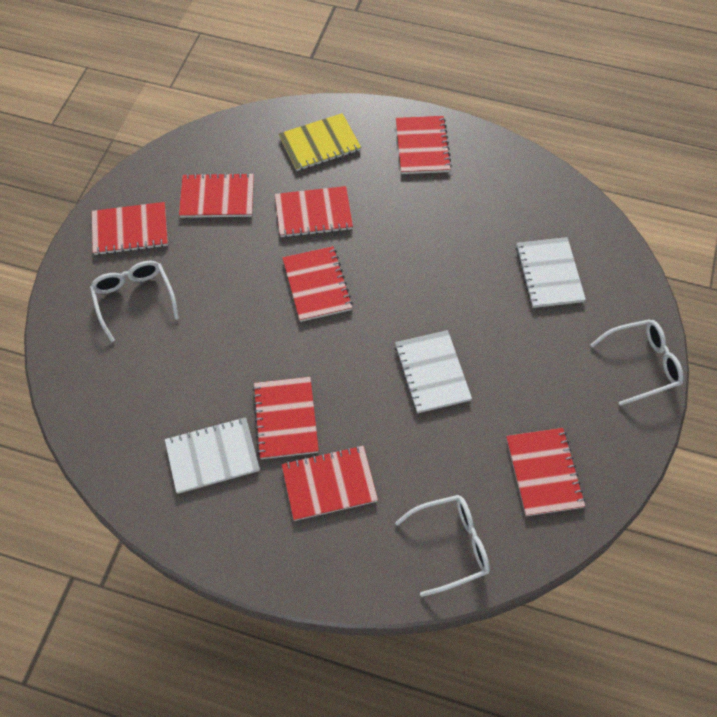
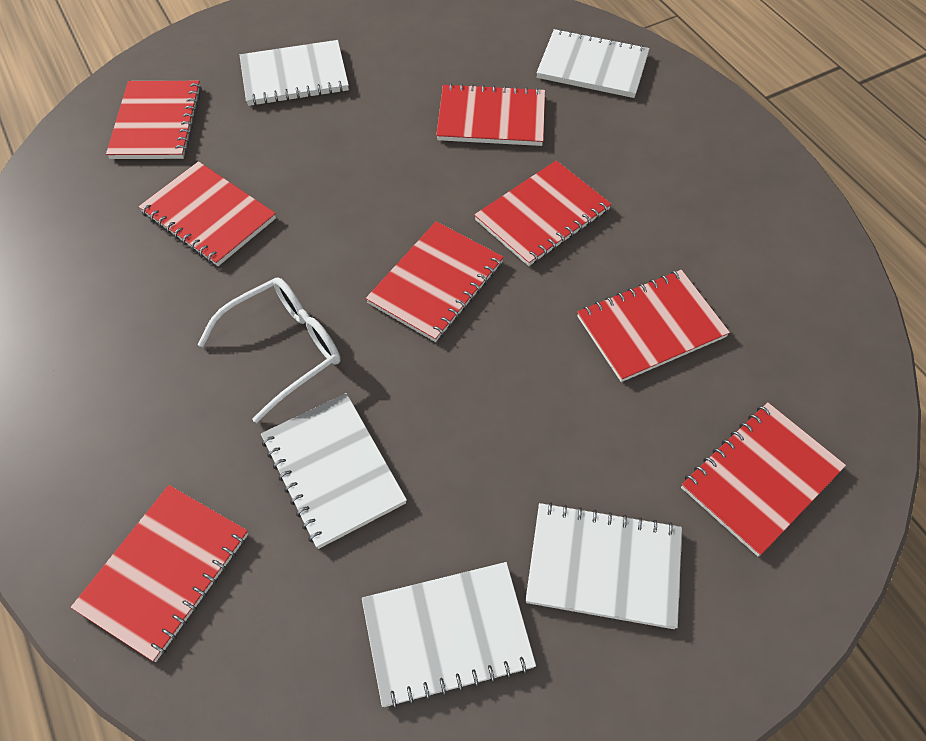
white glasses: [90,261,179,342] [395,495,490,597] [590,319,684,406] = 3 -> [198,277,341,423] = 1
white notebook: [165,417,260,494] [395,330,472,413] [516,237,586,308] = 3 -> [240,40,349,106] [261,393,407,549] [362,562,536,709] [525,502,682,629] [536,29,650,98] = 5
yellow notebook: [279,113,361,171] = 1 -> none = 0

